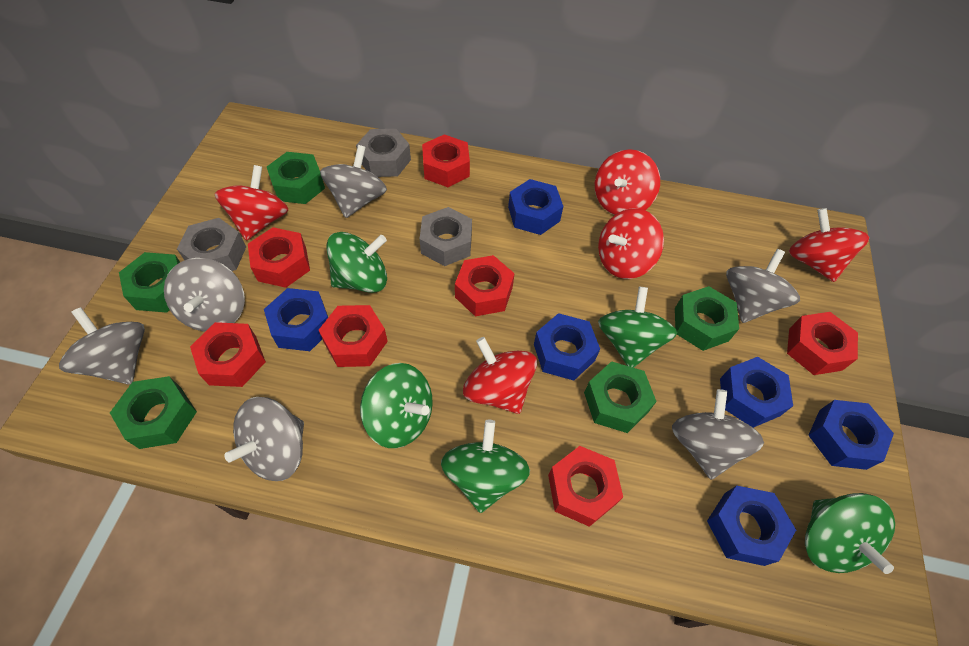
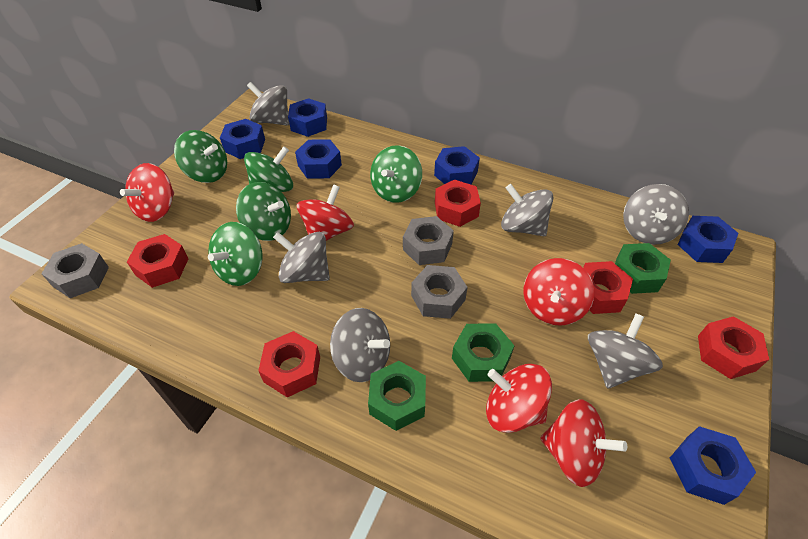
green nut: [110,376,197,449] [119,252,180,313] [267,152,325,204] [584,361,657,433] [675,286,739,351] = 5 -> [368,361,426,431] [452,323,515,382] [615,243,671,294] = 3
red nut: [190,322,266,387] [248,227,310,288] [319,305,388,367] [422,134,470,187] [455,255,515,316] [548,446,623,527] [787,312,858,375] = 7 -> [127,234,189,288] [258,331,320,397] [435,180,481,227] [583,261,633,314] [698,316,769,379] = 5

